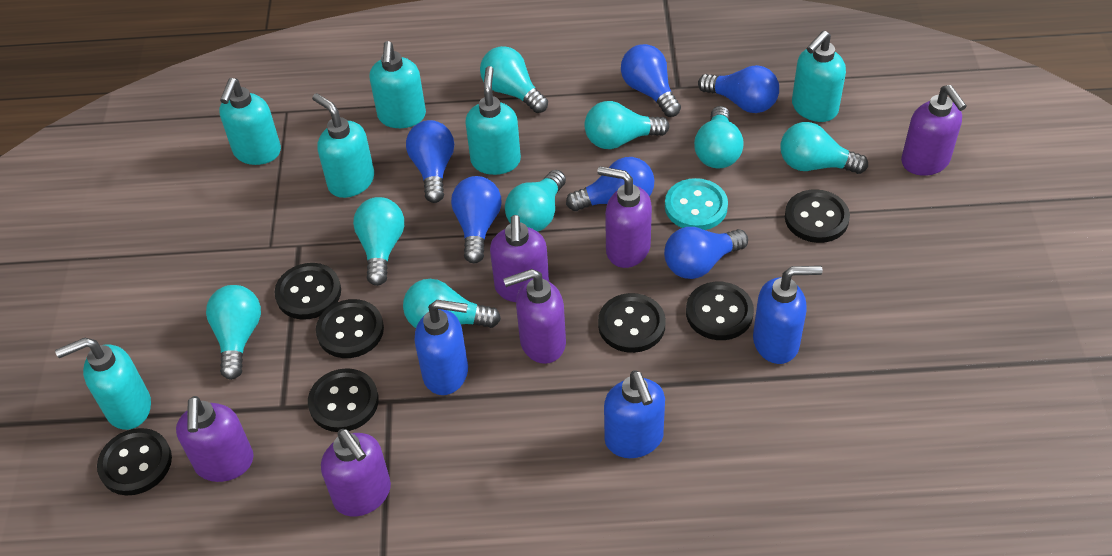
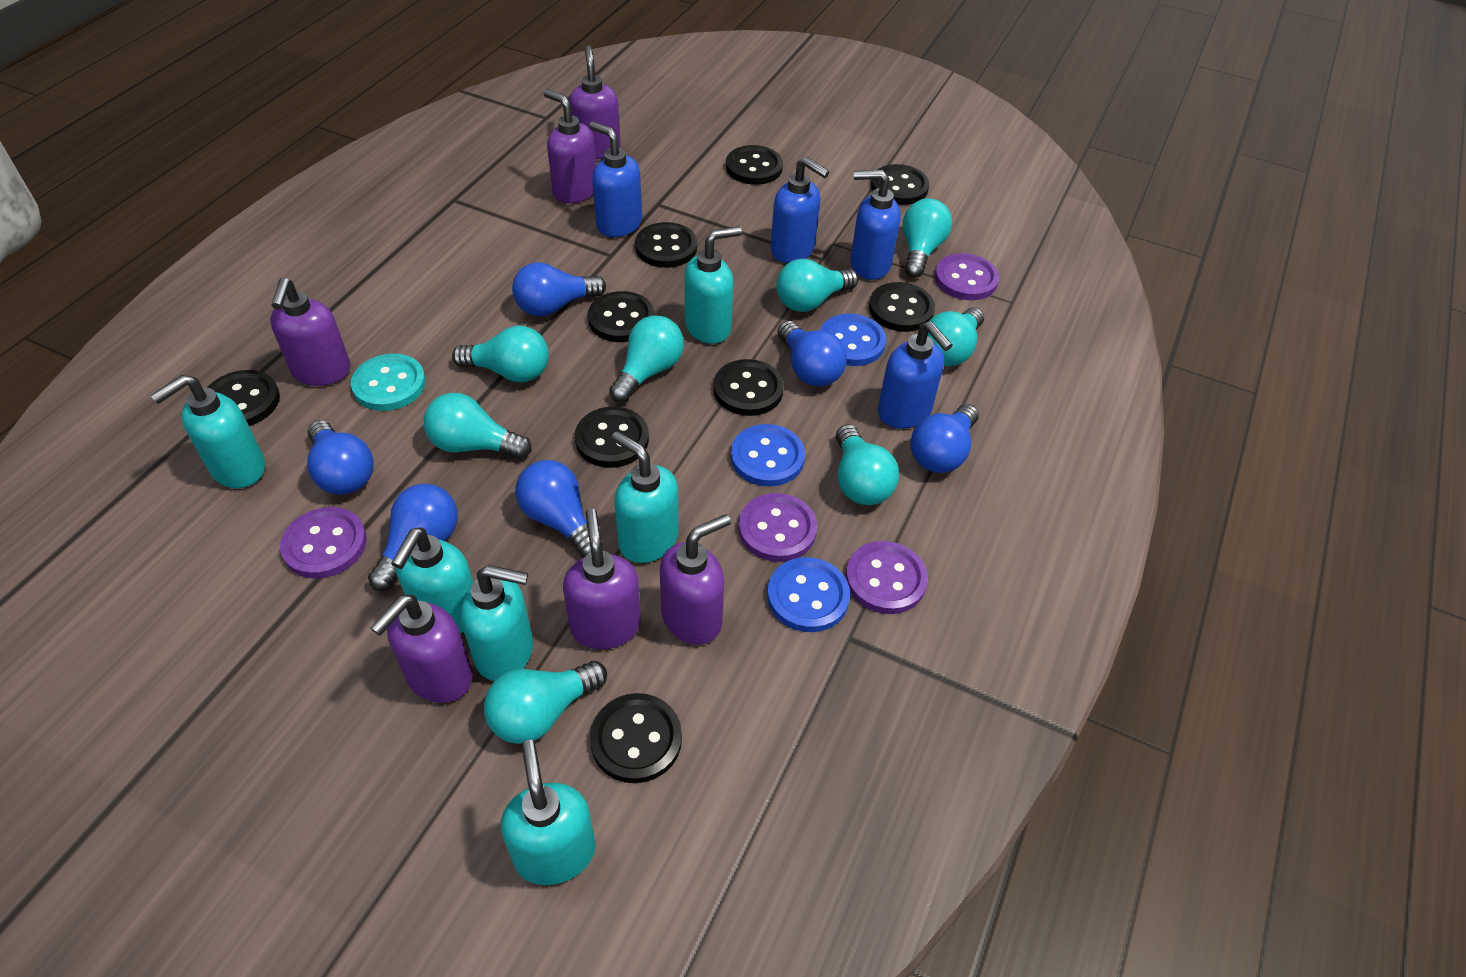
black button: [97,428,172,495] [275,263,341,320] [308,368,379,432] [316,299,384,358] [598,293,666,353] [686,282,754,340] [785,189,850,243] = 7 -> [207,370,280,426] [575,407,649,468] [588,291,655,342] [590,693,682,783] [635,222,697,268] [713,359,784,416] [726,145,783,185] [869,282,935,332] [871,164,929,205] = 9
blue button: none = 0 -> [731,424,805,487] [767,557,850,632] [820,314,886,366] = 3
blue soap dispenser: [415,300,468,395] [604,370,665,458] [753,266,823,364] = 3 -> [589,121,642,237] [770,157,829,263] [850,170,901,280] [878,321,952,429] = 4
purple button: none = 0 -> [280,507,367,578] [738,493,817,562] [846,541,928,614] [935,253,999,300] = 4

